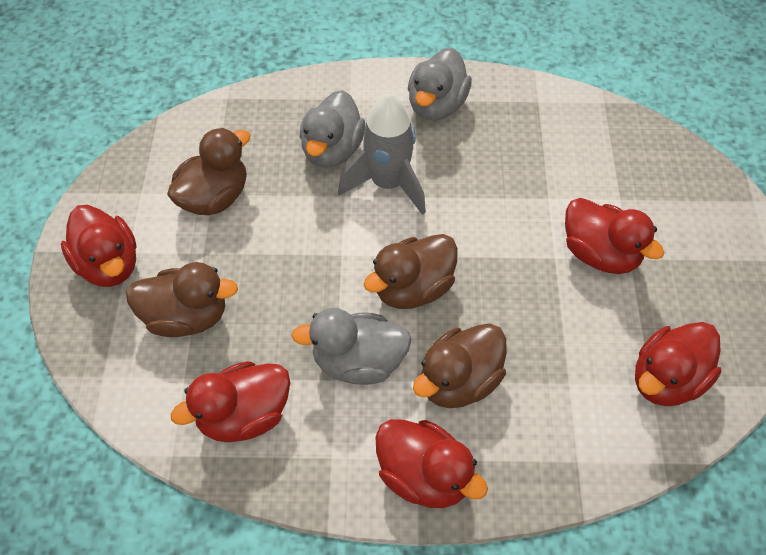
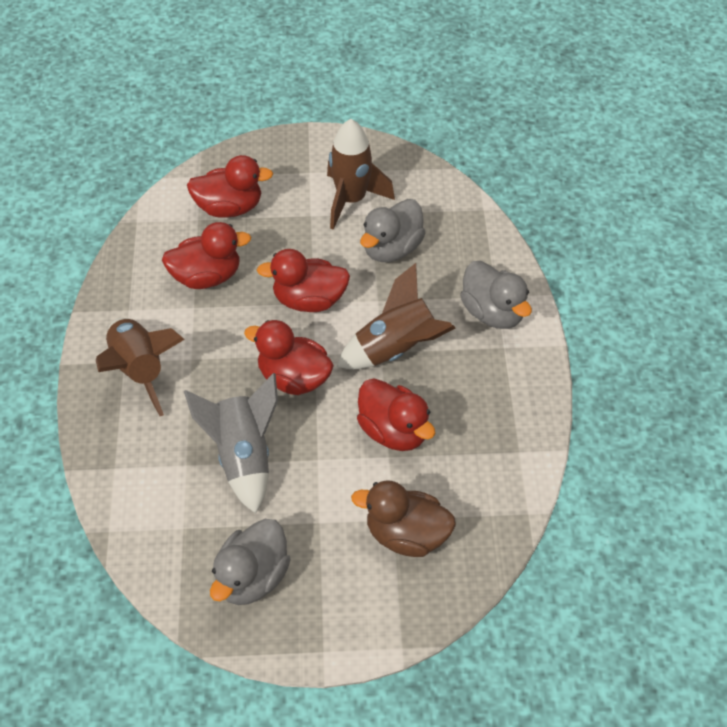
brown duck: [126,262,238,337] [167,128,251,215] [364,234,458,309] [413,323,507,408] = 4 -> [351,480,456,557] = 1
brown rocket: none = 0 -> [96,318,185,416] [327,119,395,230] [337,263,456,369] = 3

